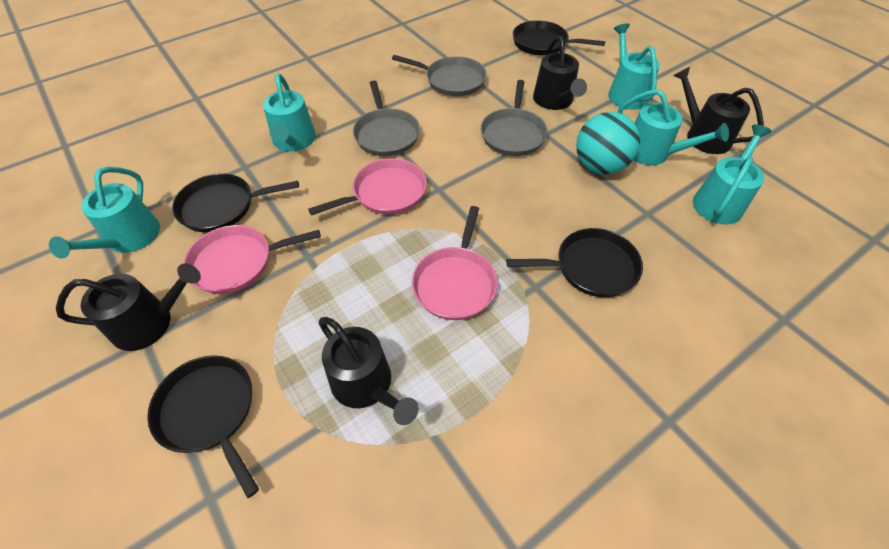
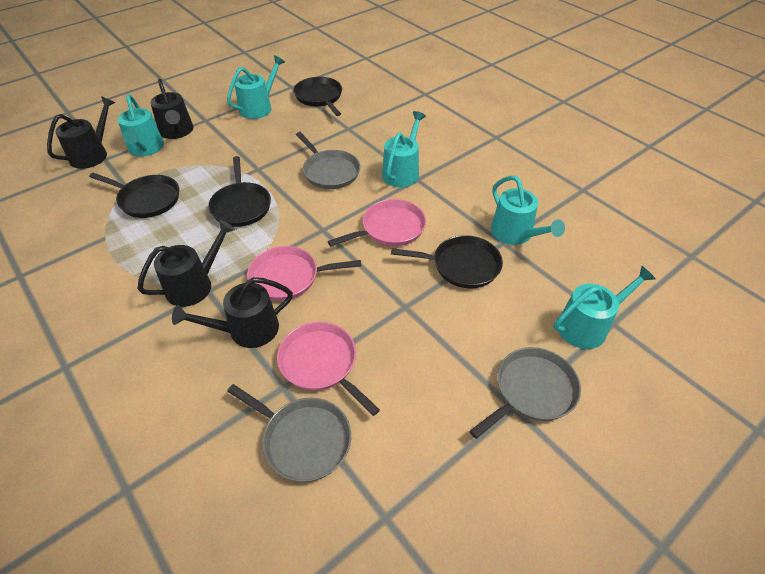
turquoise ball: [576,112,640,175] = 1 -> none = 0

